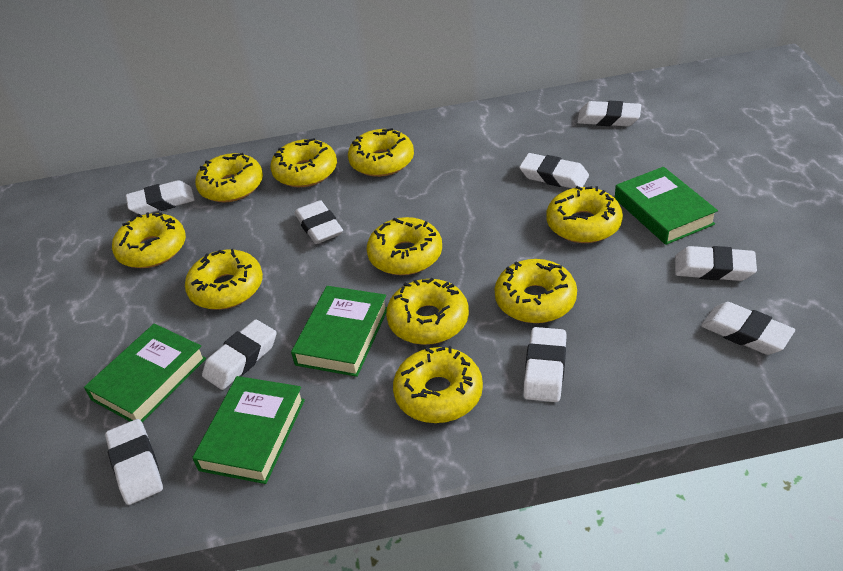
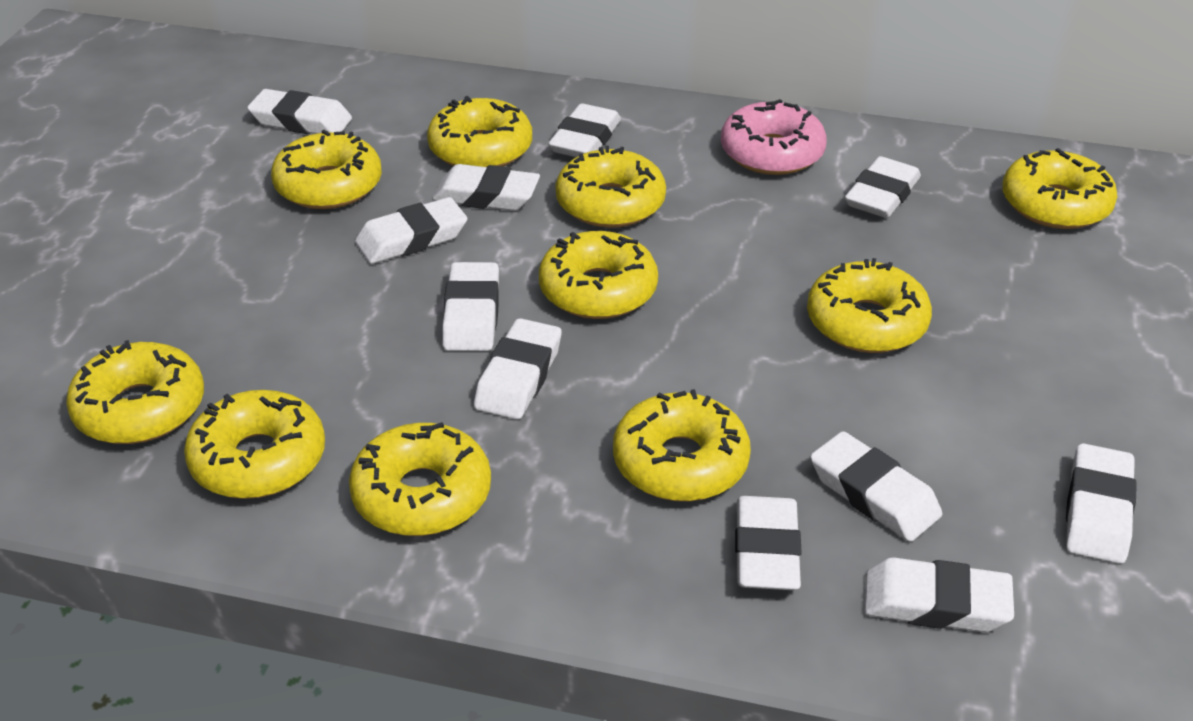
green book: [84,324,206,422] [192,376,305,484] [291,286,387,377] [615,167,718,245] = 4 -> none = 0
pink donut: none = 0 -> [721,99,827,175] = 1
white eraser: [105,419,163,505] [126,180,195,215] [202,319,277,390] [295,200,343,244] [519,153,589,188] [523,327,567,402] [577,101,641,126] [675,246,757,281] [701,302,795,355] = 9 -> [247,89,352,134] [355,197,467,264] [432,164,540,211] [442,262,499,351] [474,318,562,420] [548,103,621,157] [735,496,802,590] [810,431,942,542] [845,156,921,218] [864,557,1014,632] [1066,443,1137,564] = 11

